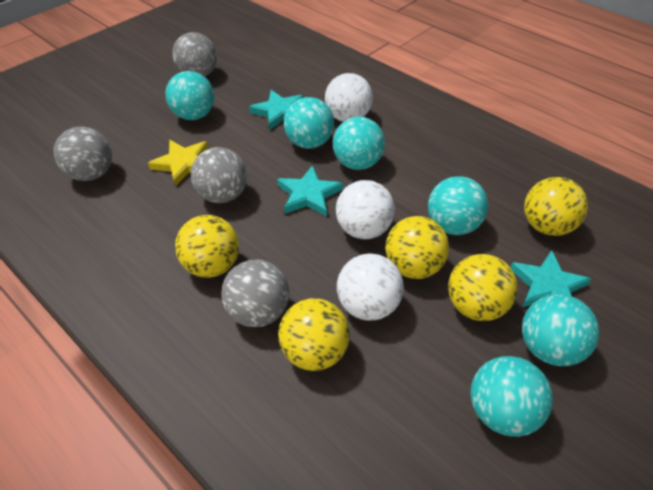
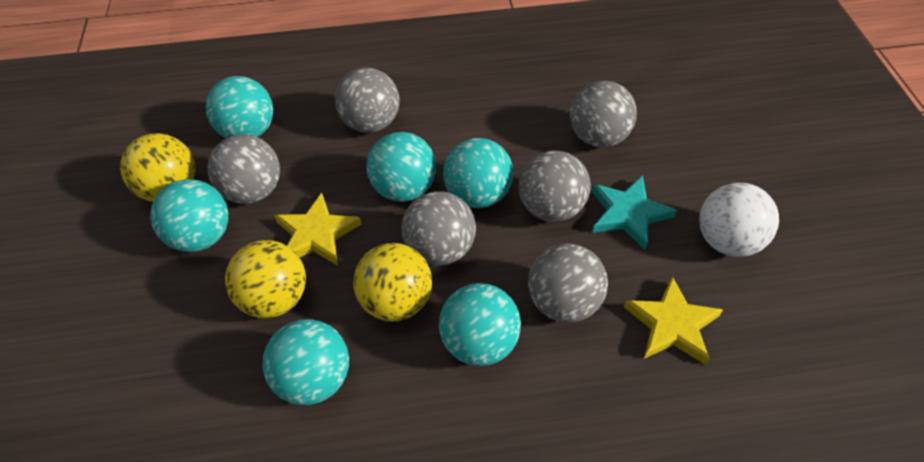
grey ball: [54,127,112,181] [172,32,217,77] [191,147,247,203] [221,259,289,327] = 4 -> [208,134,280,204] [335,68,400,133] [401,191,476,266] [519,151,591,222] [528,243,608,323] [570,81,637,147] = 6
turquoise star: [249,90,303,130] [277,165,343,217] [510,250,591,307] = 3 -> [592,175,677,250] = 1
white ball: [325,73,373,122] [336,180,395,239] [337,253,404,321] = 3 -> [699,183,779,257] = 1
yellow ball: [175,215,239,278] [278,298,350,371] [385,216,449,279] [448,254,518,321] [524,177,588,236] = 5 -> [120,133,196,202] [225,240,306,318] [353,243,432,321] = 3
yellow star: [148,140,208,187] = 1 -> [274,193,361,266] [624,276,723,365] = 2

